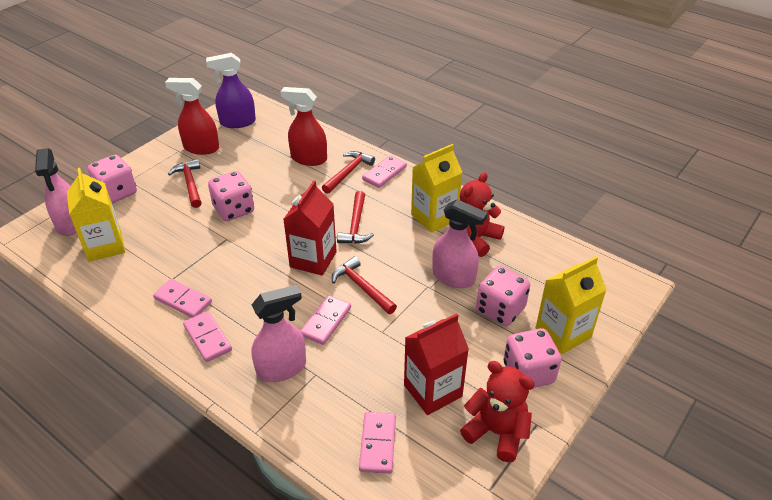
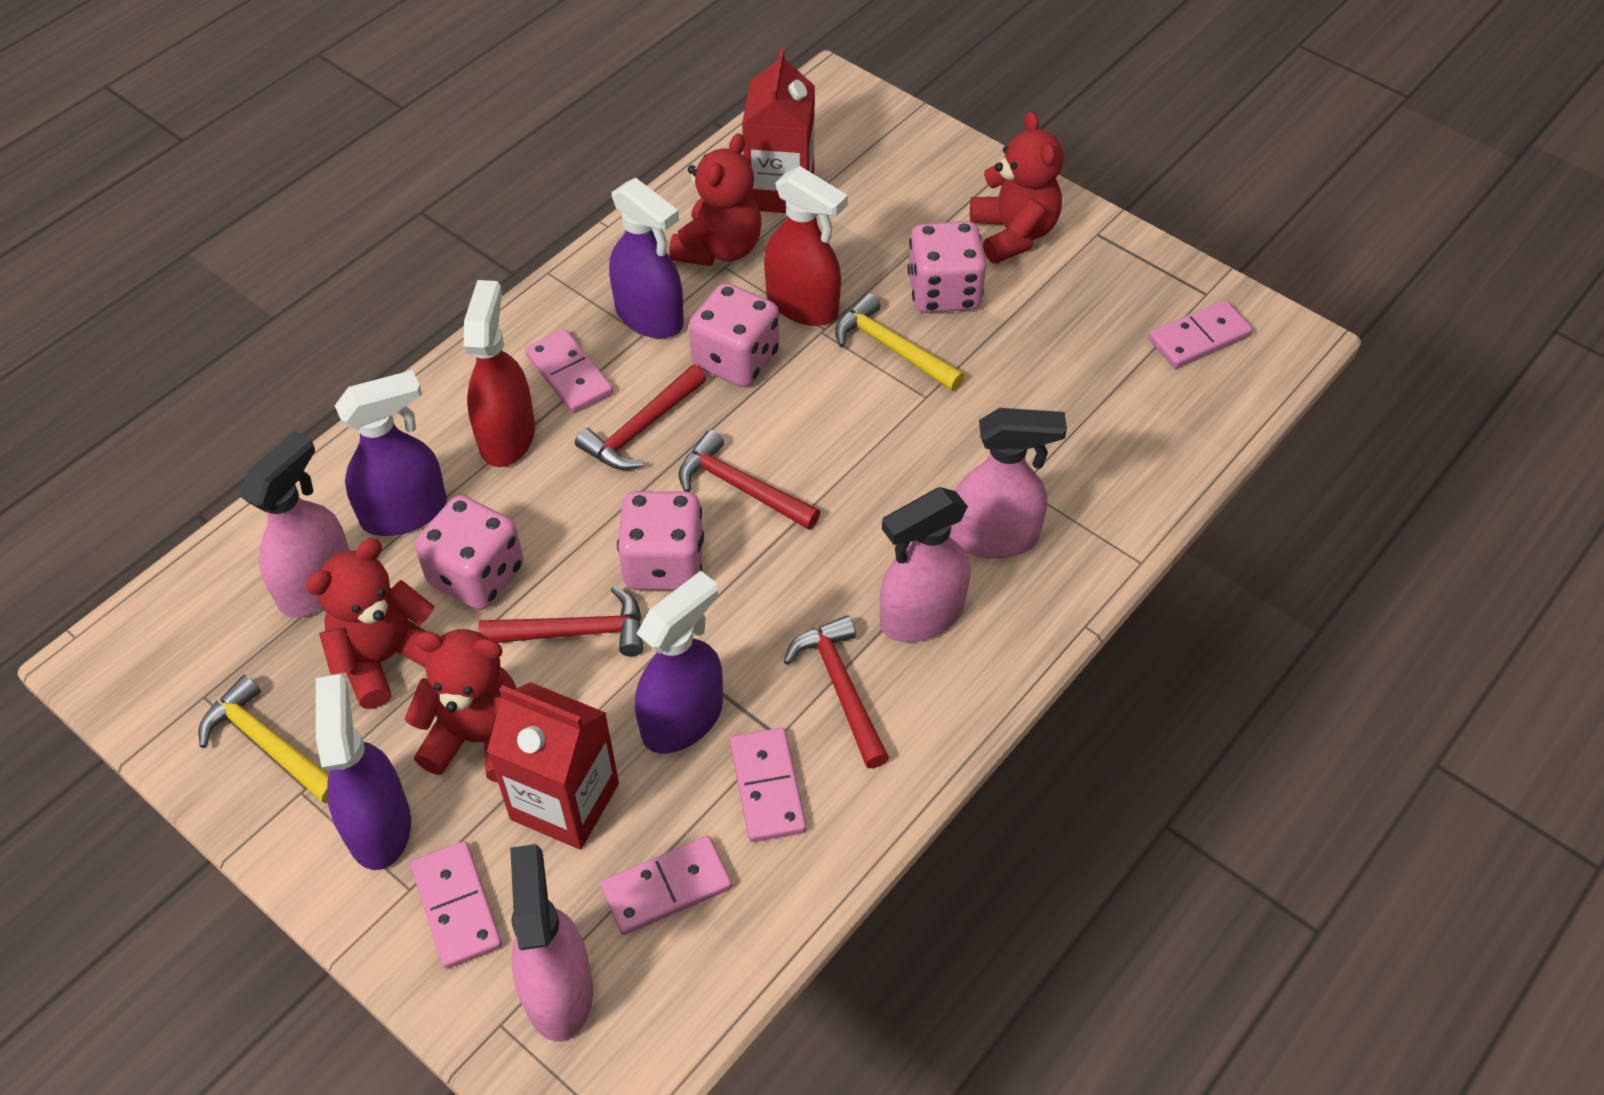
pink spray bottle: [35,148,77,236] [251,285,306,382] [432,199,487,288] = 3 -> [240,431,350,618] [510,844,593,1041] [880,487,971,642] [950,408,1067,559] = 4
purple spray bottle: [206,53,256,128] = 1 -> [316,674,411,870] [335,370,447,536] [609,178,684,339] [635,571,723,754] = 4
red teddy bear: [460,172,505,257] [460,361,535,462] = 2 -> [306,539,434,709] [404,629,516,782] [669,133,761,266] [970,111,1063,264] = 4
yellow carton: [67,168,125,262] [411,144,463,233] [536,256,607,354] = 3 -> none = 0
yellow hammer: none = 0 -> [199,675,329,803] [835,293,965,391] = 2

